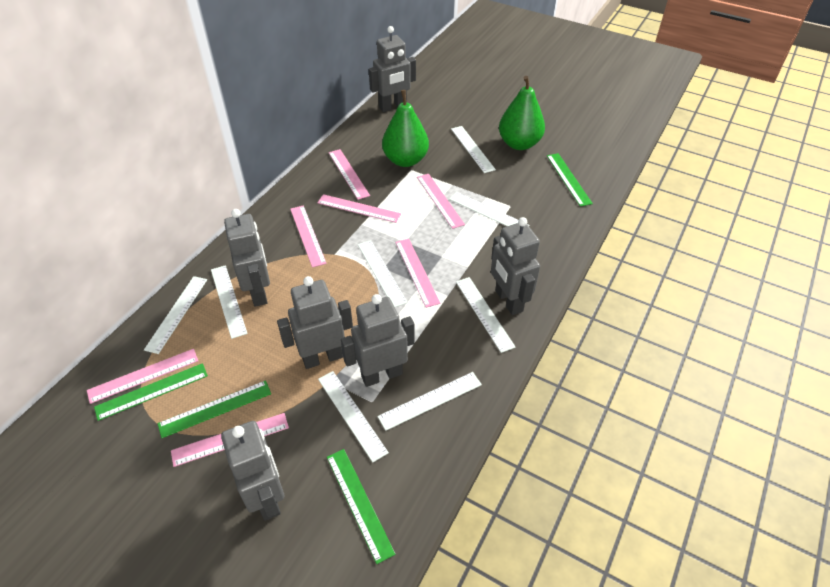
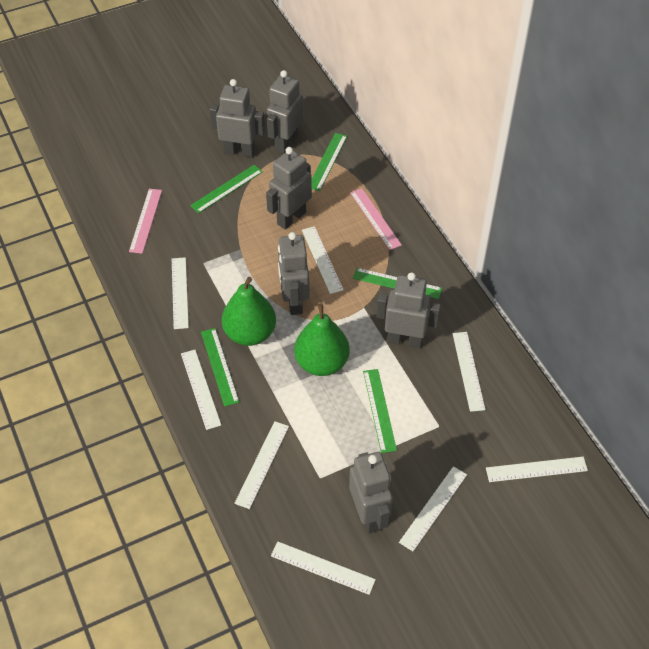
green ruler: [94,363,208,421] [157,380,271,438] [327,449,395,564] [547,153,593,207] = 4 -> [190,165,263,213] [201,328,239,406] [311,133,347,191] [353,268,442,299] [363,369,397,453] = 5
pink ruler: [87,349,198,404] [171,413,289,467] [290,205,327,268] [317,194,401,223] [329,149,370,200] [395,239,441,308] [417,174,465,229] = 7 -> [129,189,162,254] [350,188,402,250] = 2

